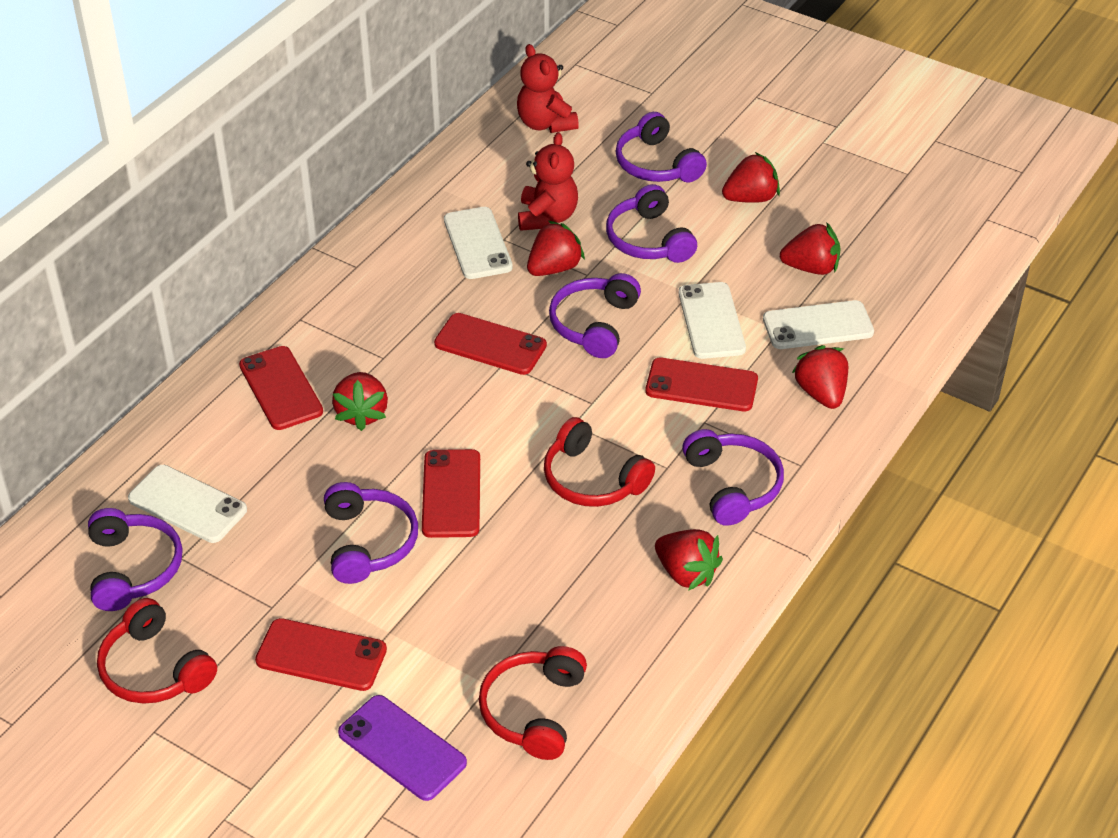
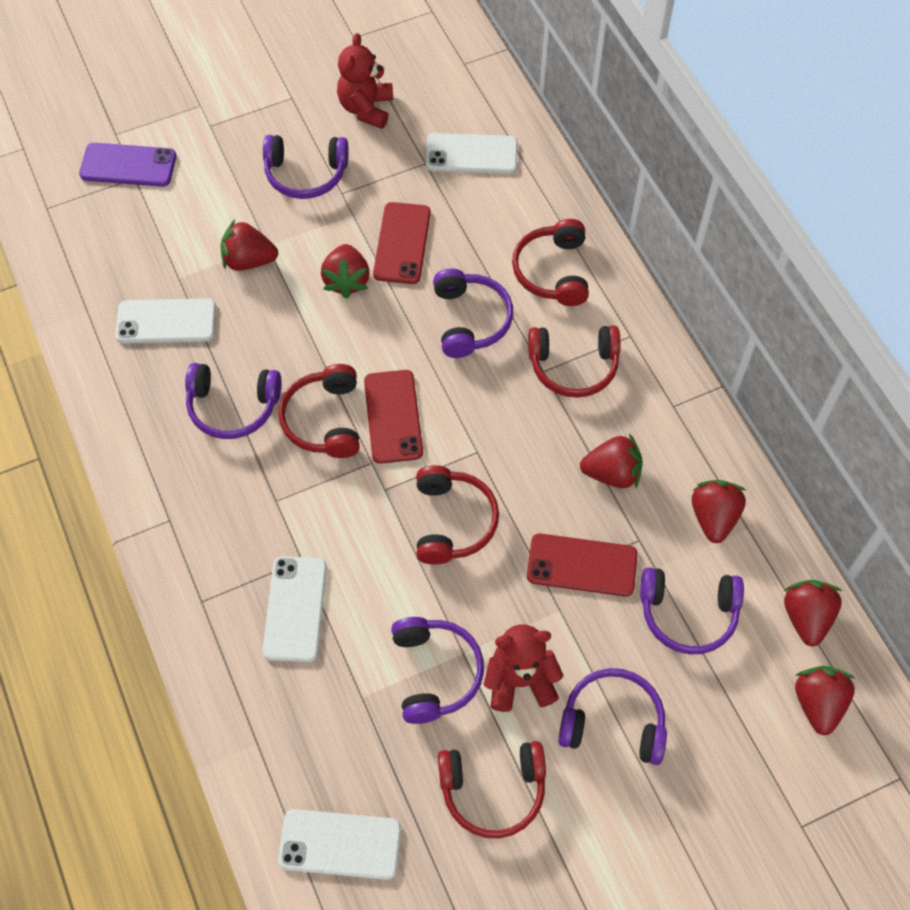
red headphones: [97,598,217,704] [479,646,587,760] [544,417,655,507] = 3 -> [278,364,360,458] [416,465,499,565] [438,741,546,838] [512,219,589,306] [528,325,621,398] = 5
red phone: [239,346,323,430] [255,618,387,691] [422,449,480,538] [434,313,547,375] [646,358,758,411] = 5 -> [364,370,423,464] [373,202,431,284] [527,533,638,597] = 3

